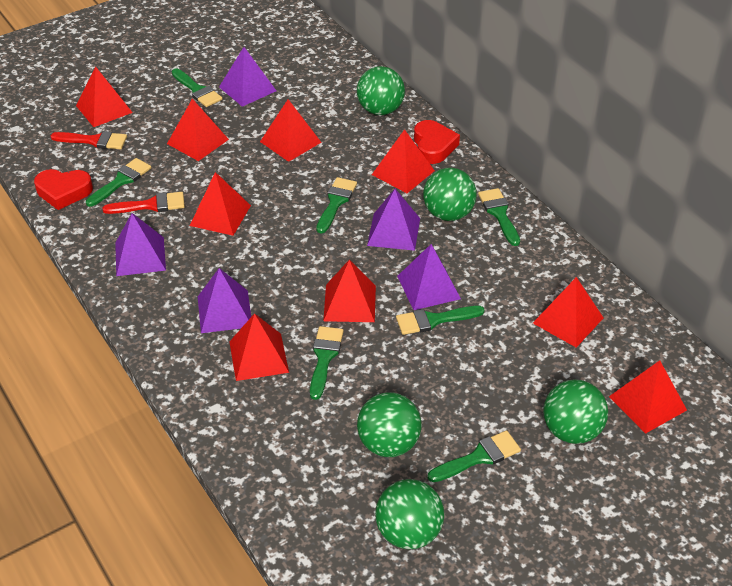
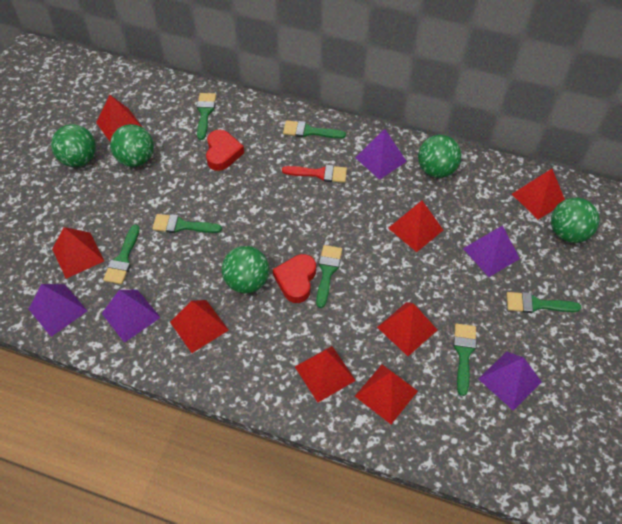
red brush: [51,131,127,149] [103,192,185,214] = 2 -> [282,165,347,183] = 1
red pyramid: [76,66,133,127] [167,99,229,161] [190,172,251,236] [229,313,289,381] [260,99,322,162] [323,260,376,322] [372,129,435,193] [533,277,603,348] [609,360,687,434] = 9 -> [52,227,104,279] [96,95,142,142] [170,300,228,353] [295,346,356,402] [355,365,418,424] [377,302,437,356] [388,201,443,252] [512,169,565,219] = 8

